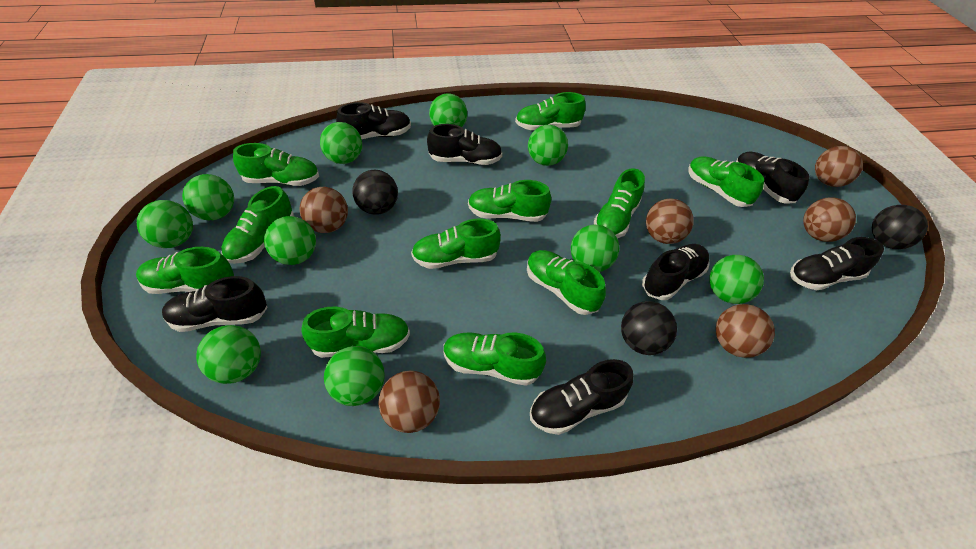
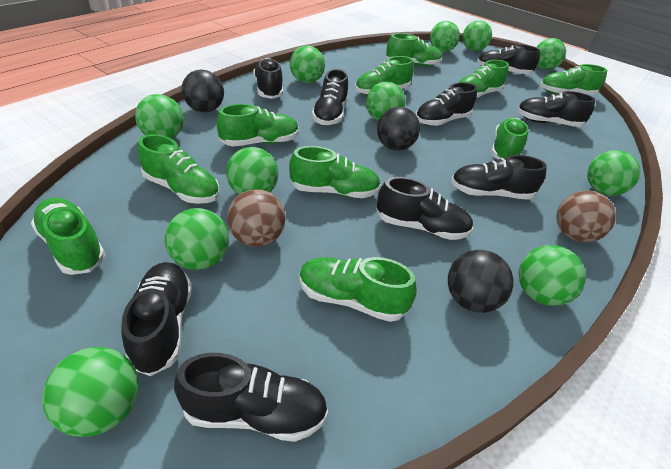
black shoe: [162,276,268,332] [336,102,411,139] [427,124,502,165] [530,359,633,435] [642,244,710,300] [736,151,810,203] [790,237,884,290] = 7 -> [121,262,192,376] [174,353,328,442] [253,58,283,99] [312,69,348,125] [377,177,473,240] [416,82,477,126] [451,155,547,200] [477,44,540,74] [517,91,595,127] = 9
brown ball: [300,187,348,233] [378,371,440,433] [646,199,694,244] [716,304,775,358] [803,197,856,242] [815,146,863,187] = 6 -> [227,189,286,247] [557,191,616,242] = 2
green ball: [137,200,193,248] [182,174,234,220] [196,325,261,384] [264,216,316,265] [320,122,362,164] [324,346,385,406] [429,93,467,127] [528,125,568,166] [571,225,619,272] [709,255,764,304] = 10 -> [42,347,139,437] [135,94,184,139] [165,208,229,270] [226,147,278,194] [290,46,325,83] [366,82,405,121] [430,21,460,52] [462,20,492,51] [519,245,586,306] [536,38,566,70] [587,150,640,196] = 11
green shoe: [136,247,234,294] [221,186,294,264] [233,143,319,186] [301,306,410,358] [411,219,501,269] [443,332,546,386] [468,180,551,222] [515,92,586,130] [527,250,606,315] [594,168,645,238] [688,156,764,207] = 11 -> [31,198,105,275] [138,134,220,204] [217,104,299,146] [289,146,381,198] [299,257,417,322] [355,56,414,95] [386,33,442,66] [459,60,509,98] [491,118,528,160] [540,64,607,95] = 10

